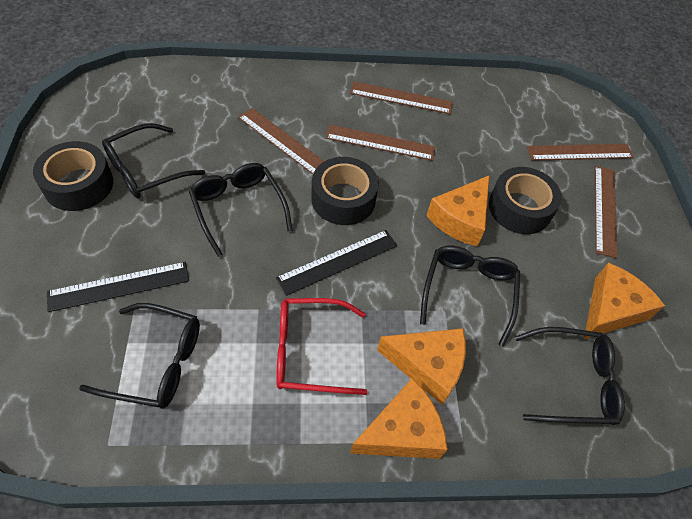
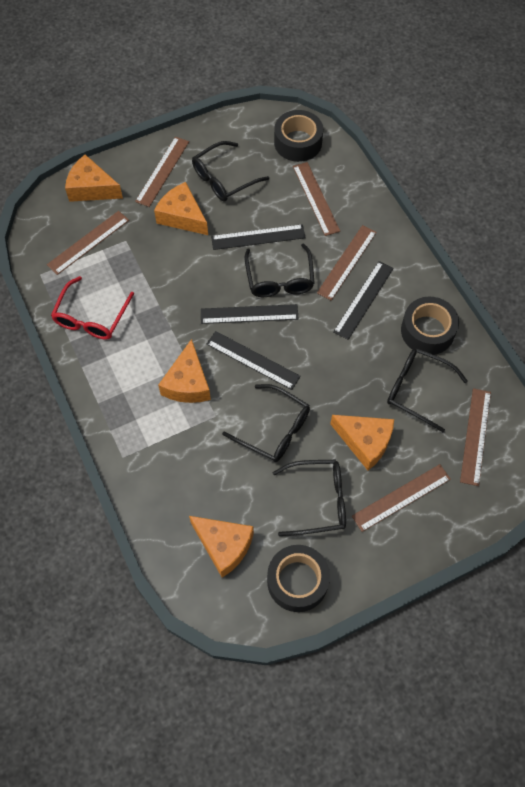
black ruler: [47,262,189,312] [276,230,397,296] = 2 -> [201,304,299,324] [207,331,301,390] [211,224,306,250] [333,261,394,340] = 4
brown ruler: [238,108,324,174] [325,125,436,161] [350,81,453,114] [527,144,634,161] [595,166,618,258] = 5 -> [47,211,129,275] [135,137,189,207] [293,162,340,236] [317,225,377,301] [352,464,451,532] [460,388,491,486] = 6
orange cheese: [350,378,448,459] [377,328,466,405] [426,175,490,246] [584,263,665,339] = 4 -> [65,155,123,202] [154,182,208,235] [158,339,211,403] [189,516,254,578] [330,415,394,470] = 5

